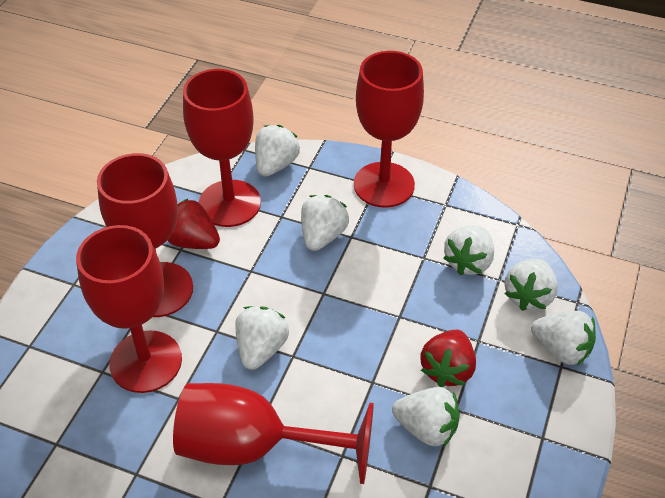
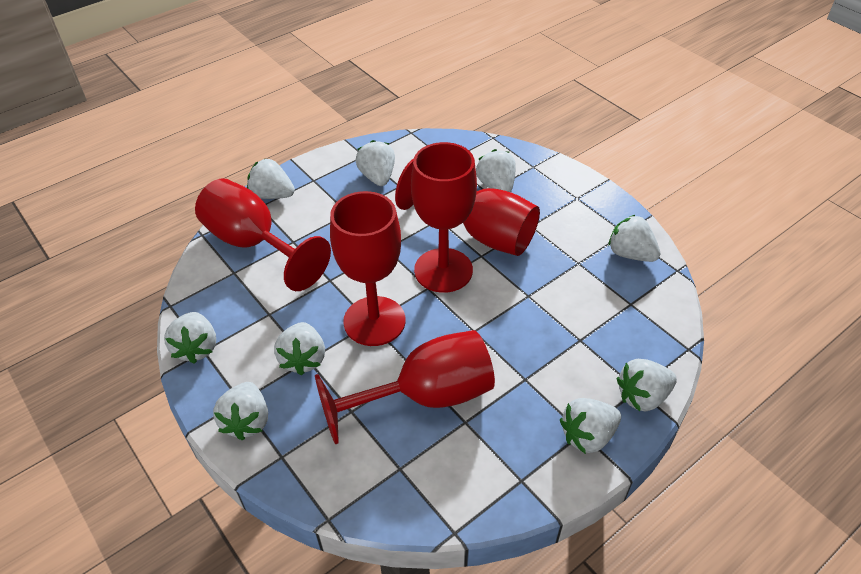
red strawberry: [167,198,220,249] [421,330,476,387] = 2 -> none = 0
white strawberry: [235,306,289,370] [255,125,300,177] [301,195,349,251] [392,387,460,447] [444,226,494,275] [505,259,558,311] [531,311,596,366] = 7 -> [164,312,216,364] [213,382,268,441] [247,158,295,199] [274,322,325,375] [355,140,395,186] [476,149,516,192] [560,398,621,454] [608,215,660,262] [617,359,677,412] = 9

